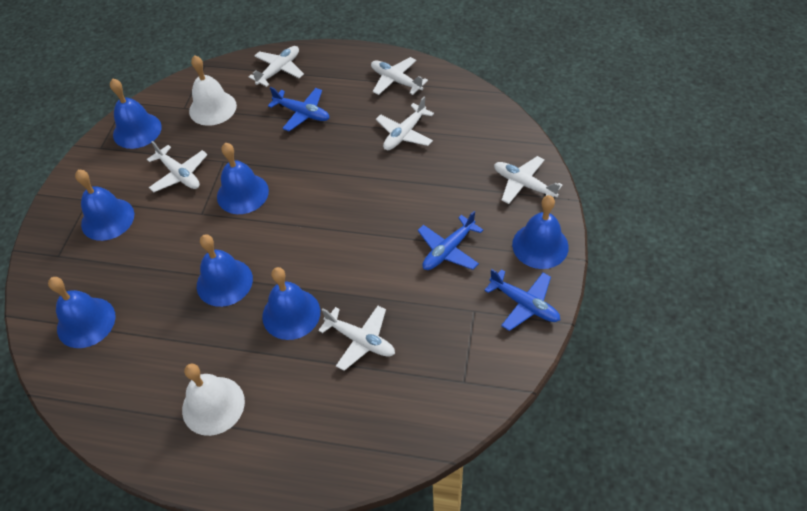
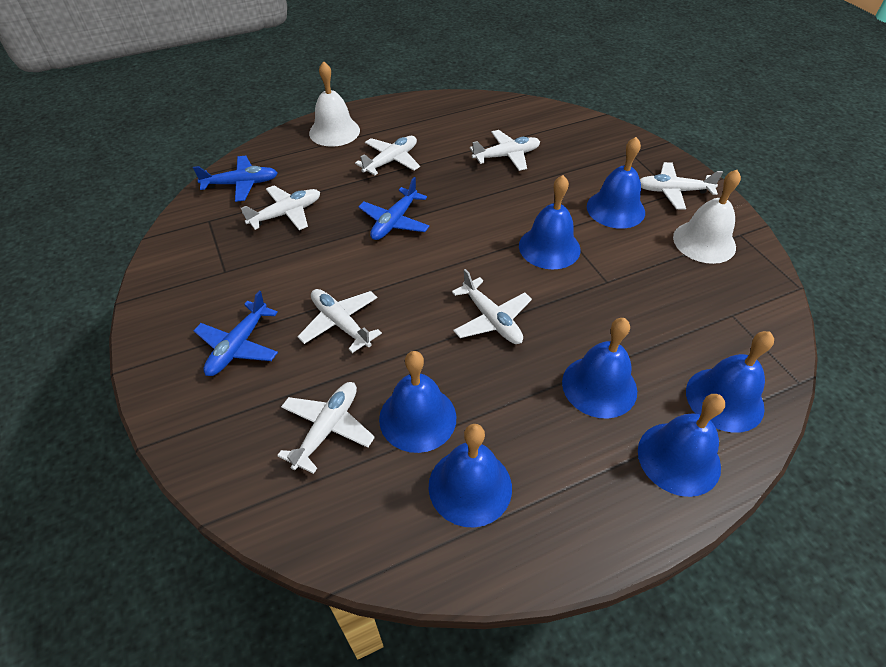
white plane: [147,141,207,192] [249,46,304,87] [318,306,395,371] [371,57,428,95] [376,97,434,150] [494,156,562,204] = 6 -> [241,186,320,230] [277,382,375,474] [297,289,382,353] [355,136,420,175] [452,269,532,344] [470,130,540,171] [640,162,723,210] = 7

